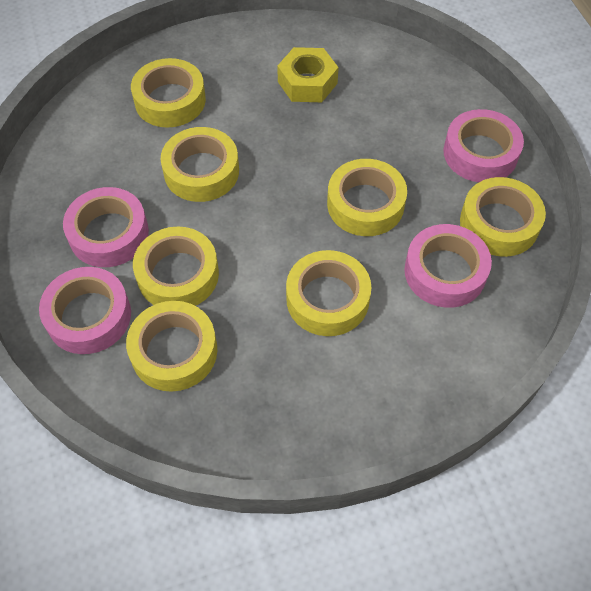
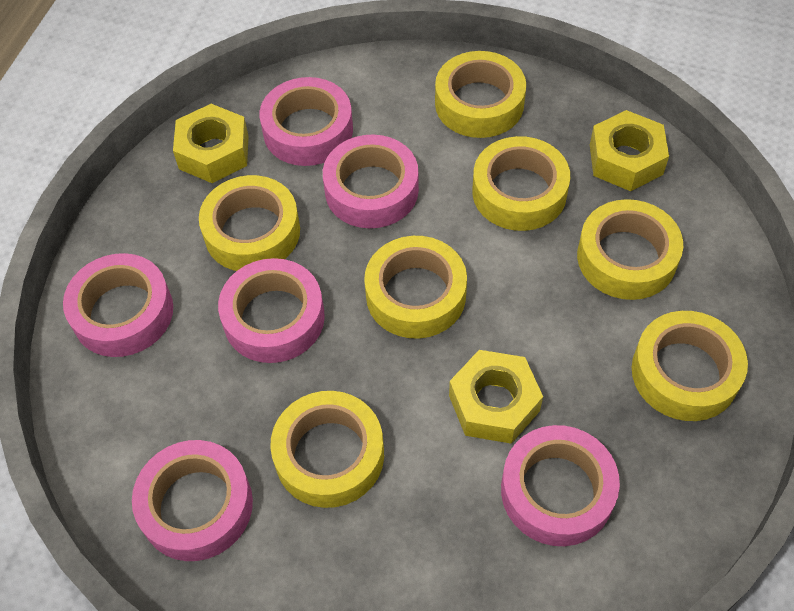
pink tape: [39,267,131,354] [63,187,149,267] [404,224,492,308] [443,109,524,182] = 4 -> [63,253,173,357] [132,440,253,561] [218,258,325,363] [260,77,353,166] [323,135,419,228] [501,425,620,546] = 6
yellow nut: [277,47,339,102] = 1 -> [173,104,248,183] [449,350,543,444] [590,110,669,191] = 3

